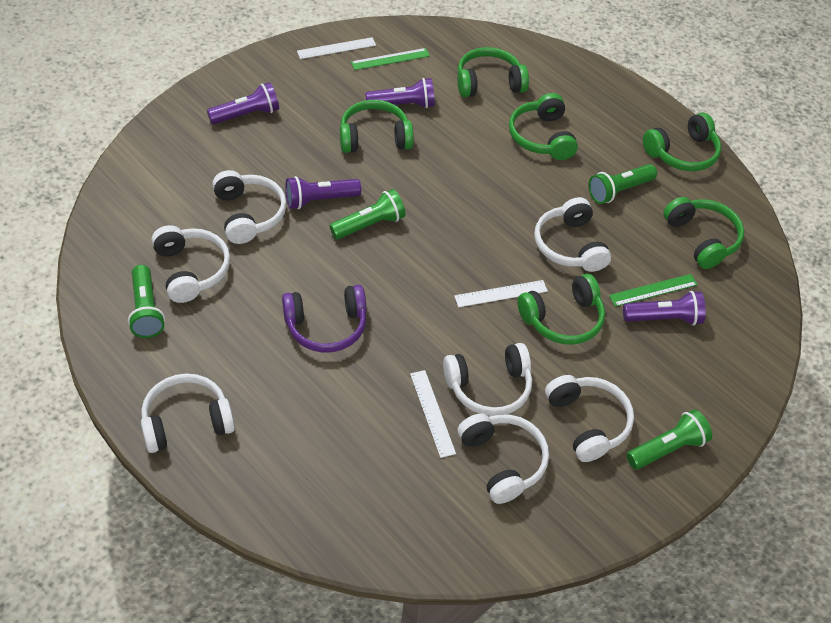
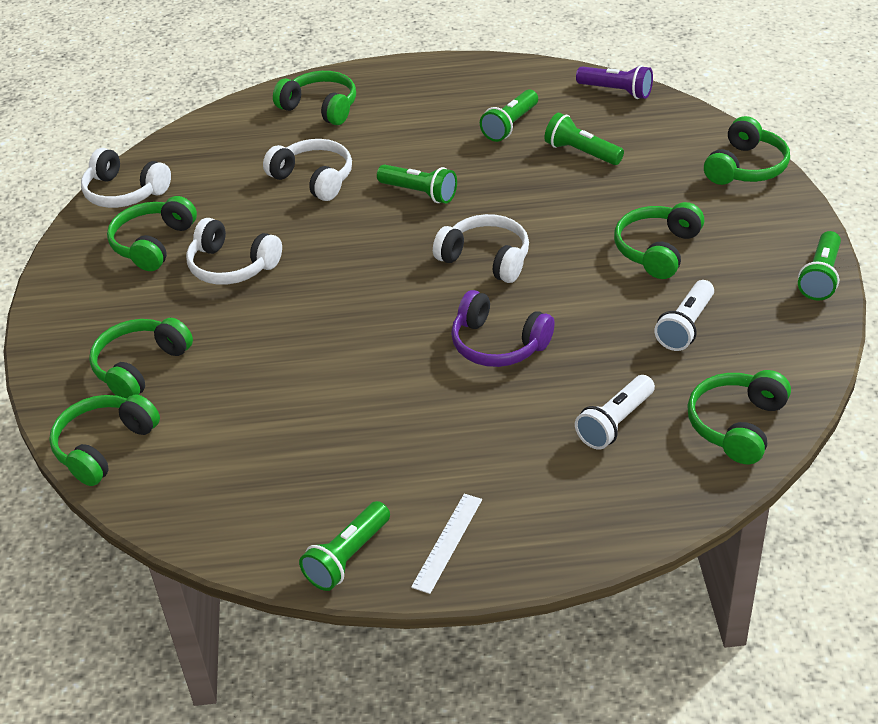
green flashlight: [128,265,165,338] [330,189,406,239] [588,164,657,204] [626,409,712,469] = 4 -> [299,501,390,591] [377,165,457,204] [480,89,538,142] [544,113,624,165] [798,231,841,301] = 5
green headphones: [340,100,414,153] [458,47,529,97] [509,93,578,160] [517,274,605,345] [643,113,721,171] [663,197,744,269] = 6 -> [49,394,160,486] [89,318,193,399] [107,196,197,271] [273,71,356,125] [614,202,704,279] [687,370,791,464] [704,116,790,185] = 7
green ruler: [351,48,430,70] [609,274,698,307] = 2 -> none = 0
purple flashlight: [207,82,279,124] [285,176,361,209] [365,78,435,108] [623,291,706,326] = 4 -> [576,65,653,99] = 1
white flashlight: none = 0 -> [575,375,655,450] [654,280,714,351] = 2
white headphones: [141,374,235,453] [152,225,230,303] [212,170,287,244] [443,343,532,416] [458,413,549,504] [534,197,611,272] [545,375,634,462] = 7 -> [81,148,171,208] [186,218,282,285] [263,139,352,201] [433,214,529,283] = 4
white ruler: [297,37,376,59] [410,370,456,458] [454,280,548,307] = 3 -> [411,494,482,594] = 1

